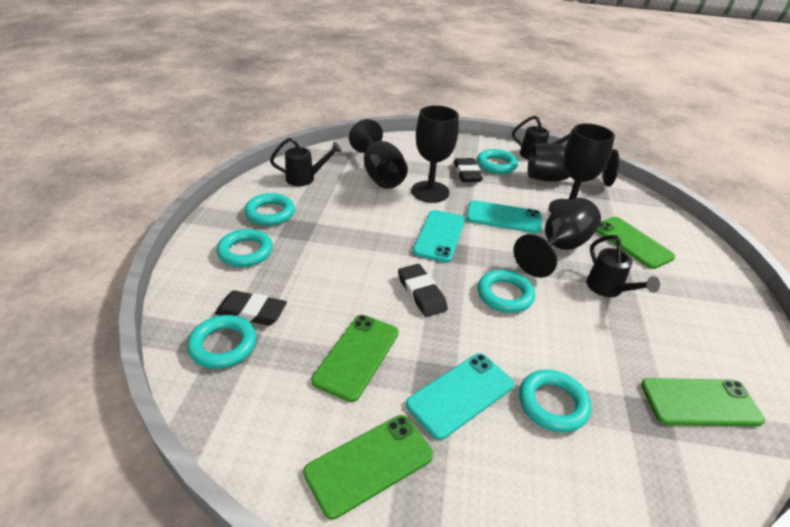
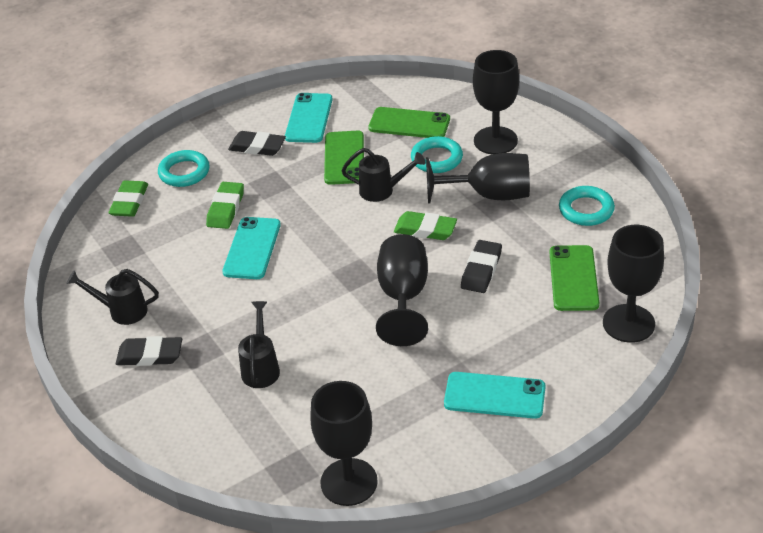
green eraser: none = 0 -> [108,180,148,217] [206,182,244,229] [394,211,457,240] = 3
green phone: [303,415,433,520] [311,315,399,402] [596,217,675,269] [641,378,765,426] = 4 -> [324,131,364,185] [368,107,450,138] [549,245,599,311] = 3
turquoise ring: [187,315,256,369] [217,229,273,267] [244,193,295,226] [477,149,518,174] [478,270,535,313] [519,369,591,433] = 6 -> [158,150,210,187] [411,136,463,173] [559,186,615,226] = 3

